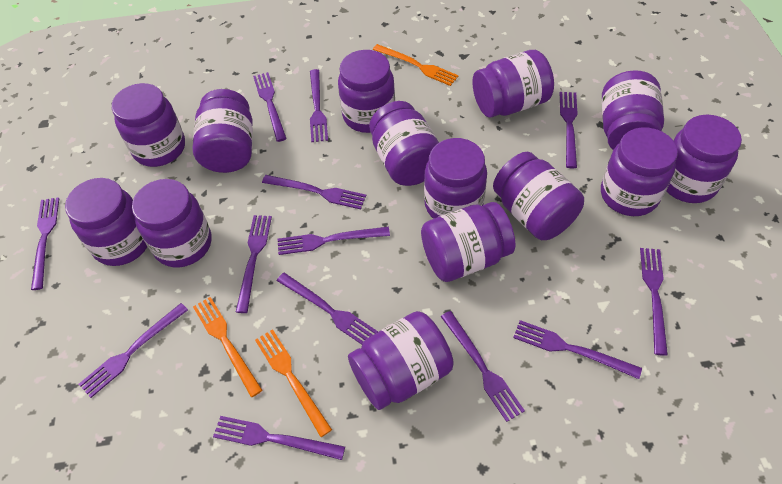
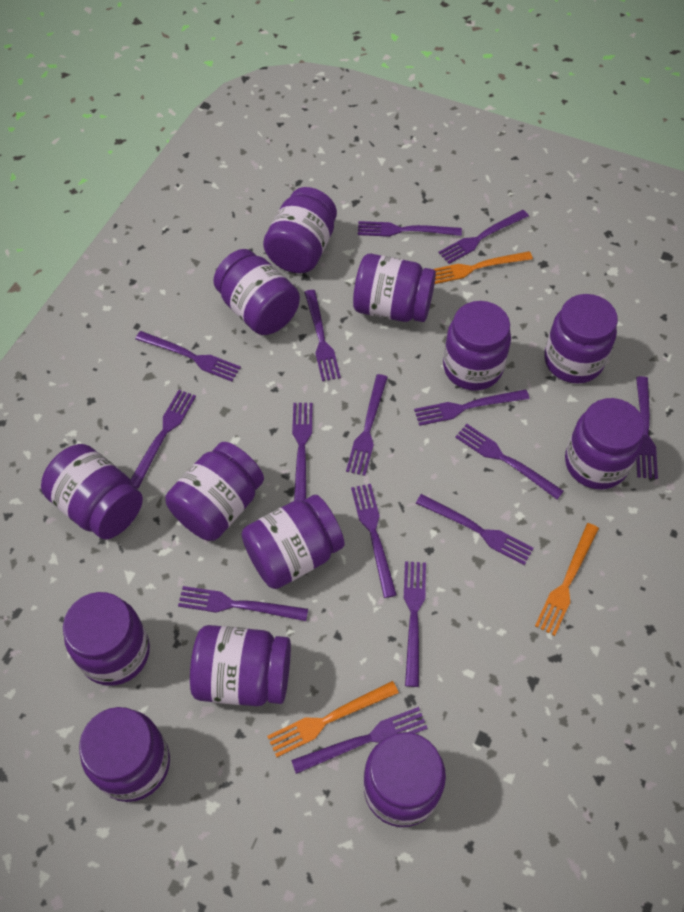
purple fork: [31,197,60,290] [79,303,188,398] [213,416,345,460] [236,215,272,313] [253,72,287,142] [262,175,366,209] [277,273,378,345] [278,227,390,255] [310,69,328,142] [441,311,525,422] [513,320,642,379] [560,92,578,169] [640,248,668,356] = 13 -> [130,390,196,489] [135,331,241,382] [178,586,308,621] [291,707,428,774] [292,403,313,502] [304,290,341,381] [346,374,388,476] [351,484,397,598] [358,221,462,237] [404,561,426,687] [414,389,529,426] [416,494,534,565] [438,210,529,264] [455,424,564,499] [636,376,658,479] = 15
purple jar: [65,178,148,266] [112,83,185,167] [132,179,212,267] [193,89,253,173] [338,50,395,133] [348,311,454,410] [369,101,439,186] [421,202,515,282] [424,138,487,219] [472,50,554,117] [493,152,584,240] [601,127,678,216] [602,70,664,150] [666,115,742,203] = 14 -> [41,444,143,539] [63,592,150,686] [79,707,170,802] [165,442,264,541] [190,625,291,706] [213,249,300,335] [242,495,344,589] [263,187,337,273] [353,254,436,322] [363,732,446,827] [443,301,511,390] [544,294,618,383] [565,398,645,489] = 13

